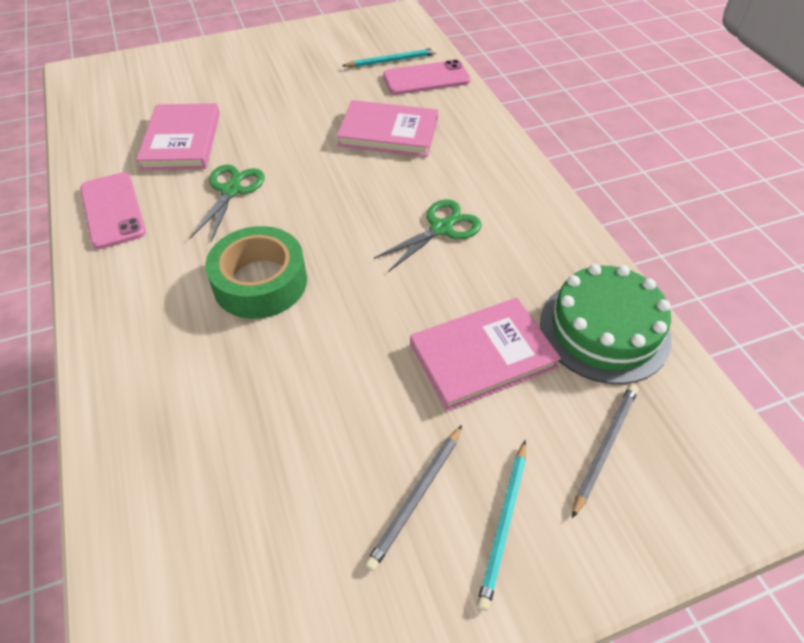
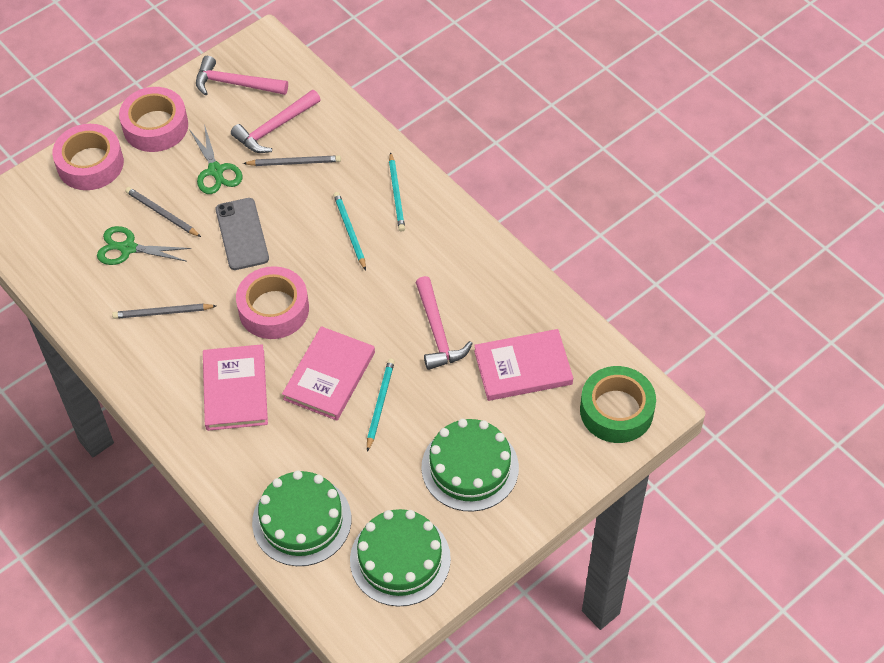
green cake: [540,264,671,384] = 1 -> [252,470,351,566] [350,509,451,607] [421,419,519,512] = 3
grey pencil: [365,425,462,571] [572,384,638,518] = 2 -> [112,304,216,319] [125,187,201,237] [243,155,341,166] = 3
grey phone: none = 0 -> [216,198,269,270] = 1
pink hammer: none = 0 -> [196,56,288,96] [231,90,321,153] [415,276,473,370] = 3
pink phone: [80,172,146,249] [383,60,471,95] = 2 -> none = 0
pink tape: none = 0 -> [52,124,124,190] [119,87,188,152] [236,266,309,339] = 3
turquoise pencil: [342,48,437,67] [477,441,526,611] = 2 -> [333,192,366,270] [367,358,395,452] [389,152,405,232] = 3

